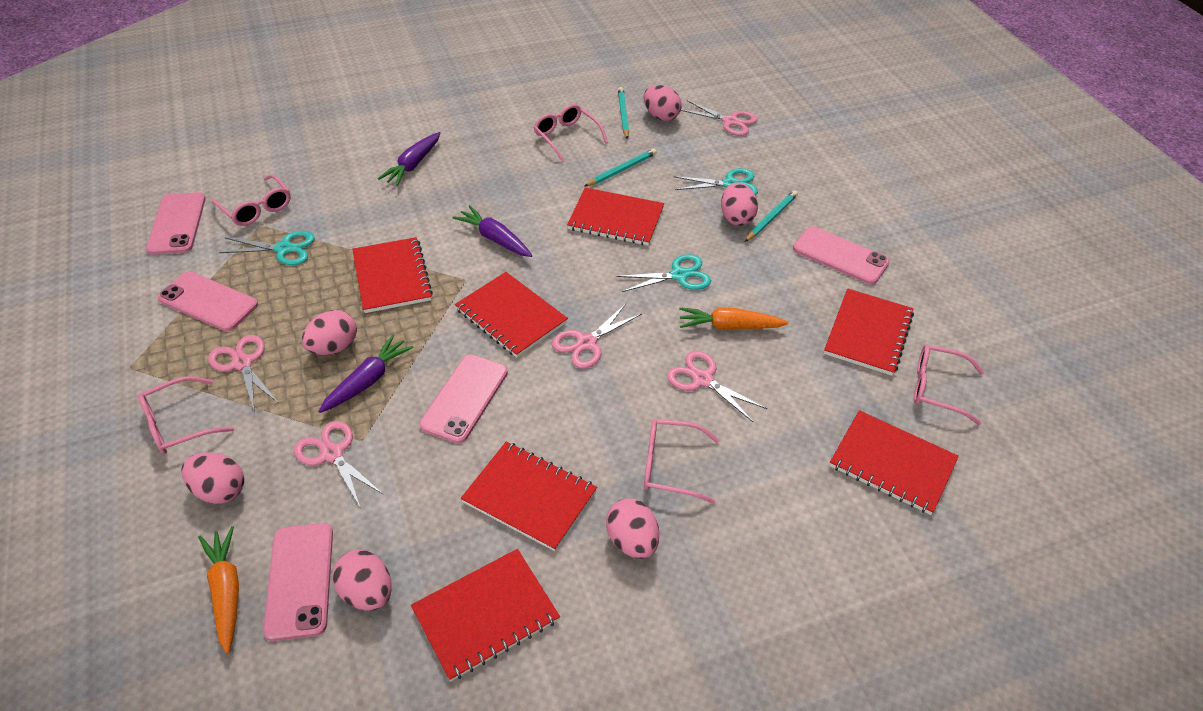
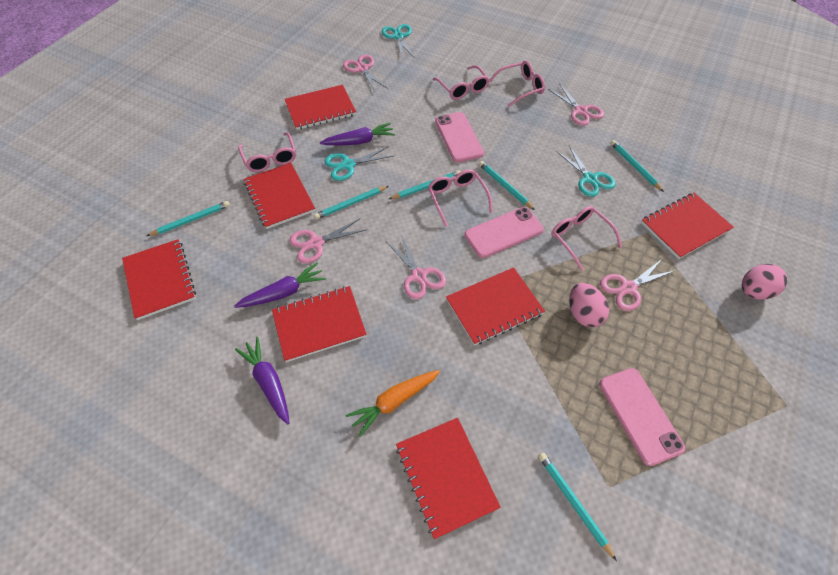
orange carrot: [198,526,239,654] [679,307,789,330] = 2 -> [346,370,440,437] = 1
pink egg: [181,452,244,504] [302,310,357,355] [332,550,392,611] [606,498,659,559] [643,85,682,121] [721,182,758,226] = 6 -> [569,283,609,327] [742,264,788,300] = 2
pink phone: [146,192,206,255] [157,271,258,331] [263,523,333,641] [419,354,508,444] [793,226,890,285] = 5 -> [435,112,484,163] [465,207,544,258] [599,368,685,466] = 3
turquoise pencil: [584,148,657,187] [618,87,629,139] [744,190,798,242] = 3 -> [147,201,230,236] [314,186,388,219] [389,171,461,199] [479,161,535,210] [538,453,617,561] [610,140,664,192] = 6

